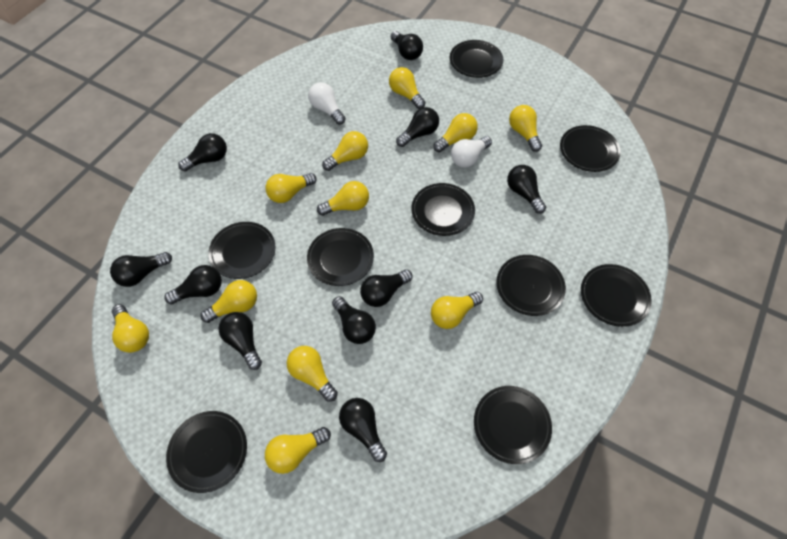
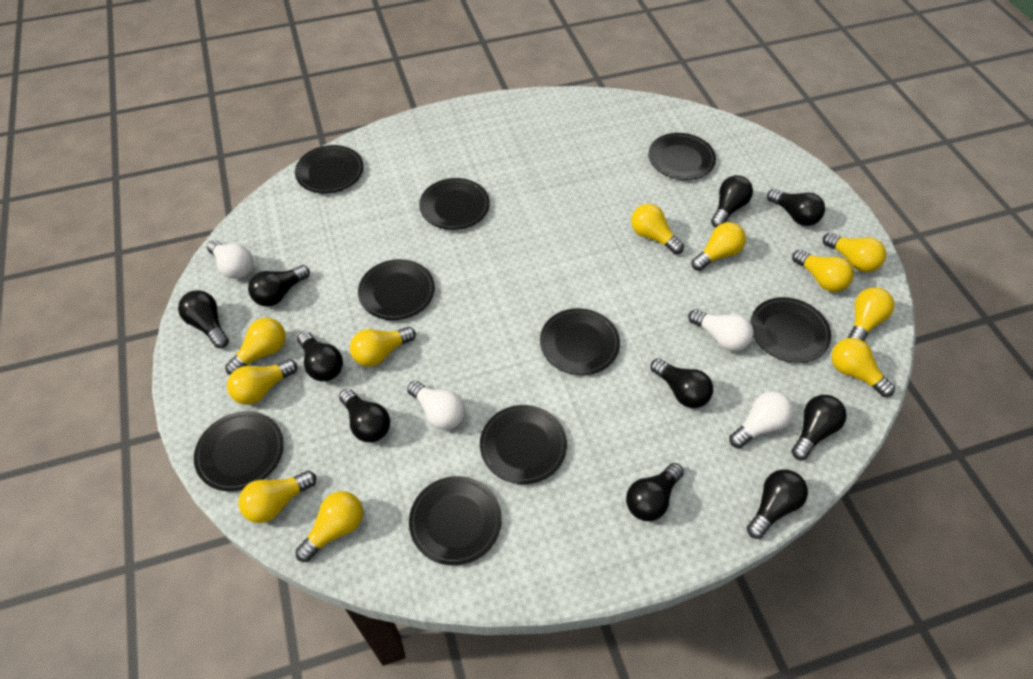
white light bulb: [308,82,346,125] [451,136,492,168] = 2 -> [207,240,253,279] [407,381,465,430] [688,309,754,351] [729,391,794,448] = 4

